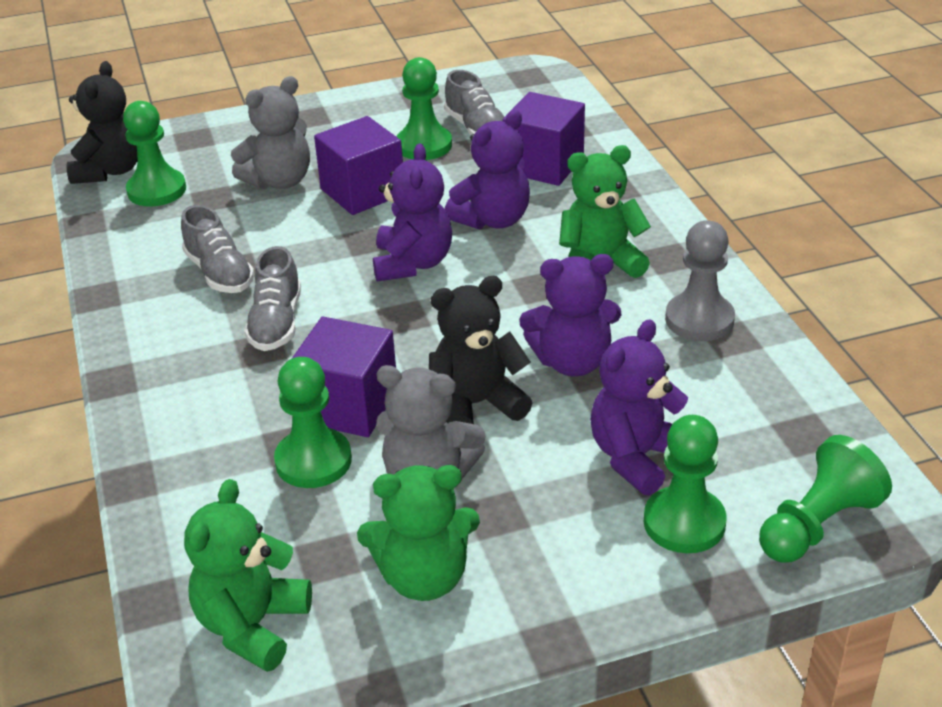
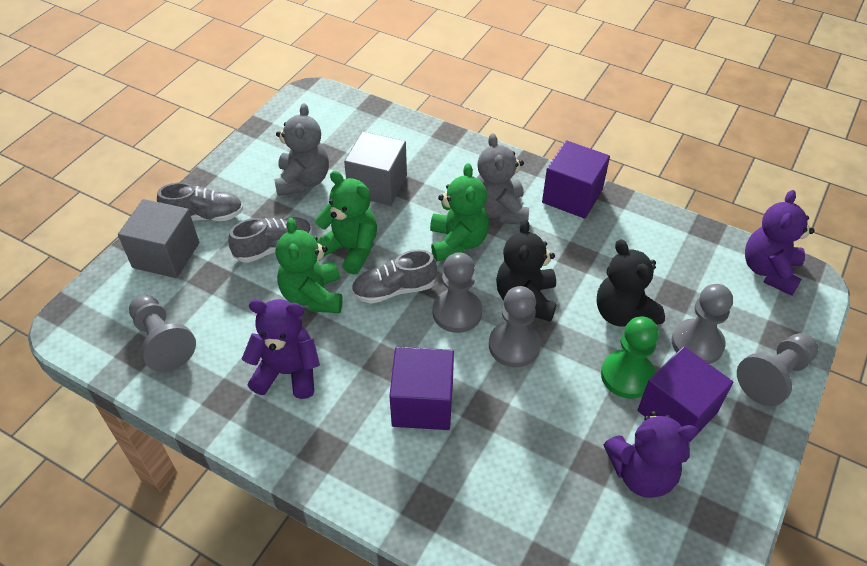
green pawn: [123,101,186,206] [274,357,352,488] [396,57,452,160] [644,415,727,553] [759,435,892,563] = 5 -> [601,317,659,399] = 1
grey cube: none = 0 -> [118,199,199,278] [344,131,407,206] = 2
grey pawn: [665,220,735,341] = 1 -> [129,295,196,372] [433,252,482,333] [489,286,541,367] [672,284,733,364] [737,333,818,406] = 5
purple teddy bear: [373,143,452,281] [445,110,530,230] [519,254,622,376] [590,319,688,495] = 4 -> [242,299,320,399] [603,411,698,498] [745,190,814,296] = 3

